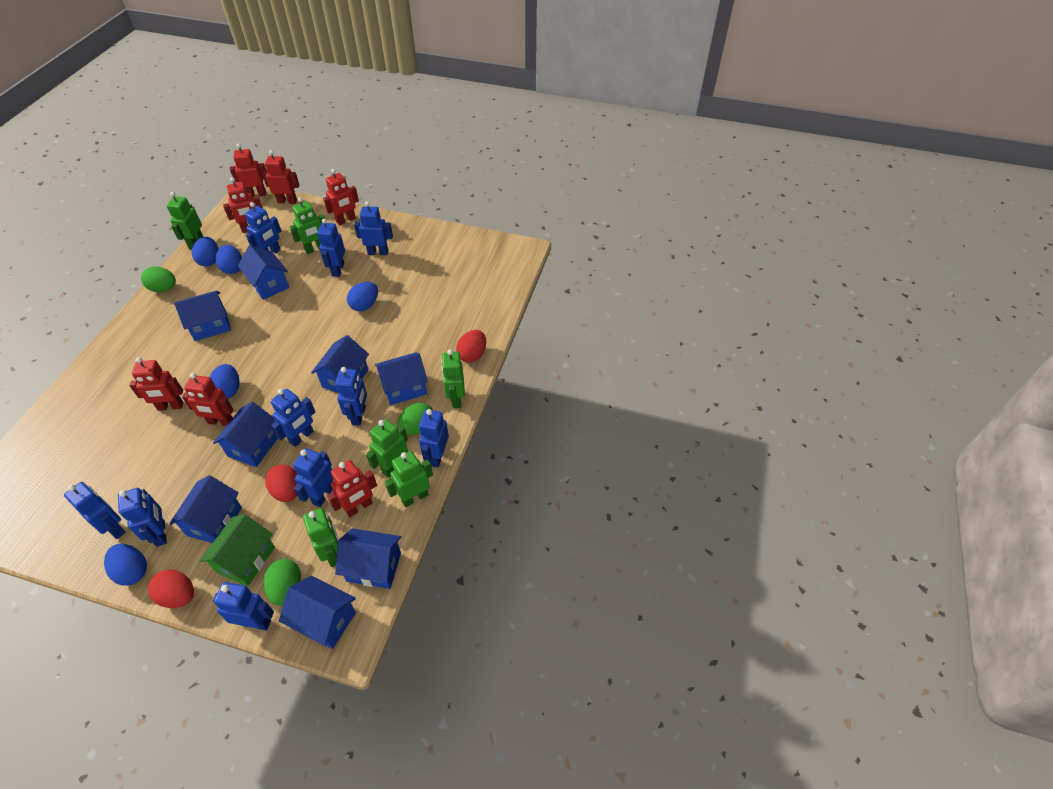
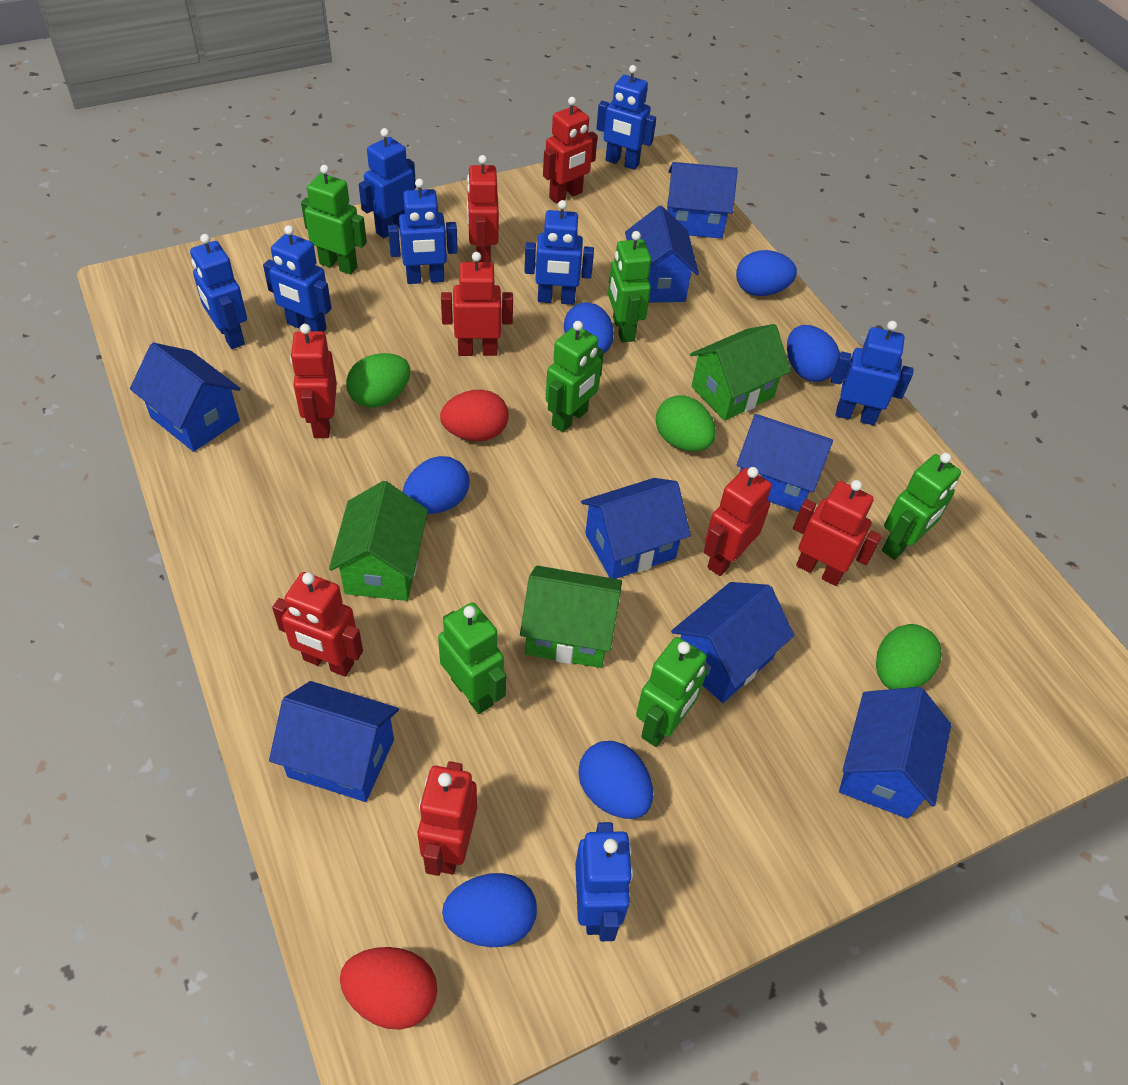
blue egg: [104,544,147,586] [192,237,218,266] [210,364,240,399] [216,245,242,274] [347,282,378,311] = 5 -> [403,456,470,514] [442,873,537,947] [564,302,614,353] [579,741,653,819] [736,250,797,296] [787,325,840,382] = 6
blue robot: [64,482,126,539] [118,488,167,547] [213,582,274,630] [245,202,281,254] [271,389,315,447] [293,448,333,507] [317,219,345,277] [335,367,367,426] [354,201,393,255] [419,409,449,467] = 10 -> [190,234,247,349] [263,225,332,332] [359,128,416,238] [388,179,458,284] [524,200,594,305] [575,822,633,941] [596,65,656,170] [831,321,914,425] = 8
green house: [199,514,275,586] = 1 -> [329,481,428,601] [520,566,622,668] [690,324,791,421] = 3
red egg: [148,569,194,608] [265,464,297,502] [456,330,486,363] = 3 -> [340,947,437,1030] [440,390,509,441] = 2
red robot: [129,357,183,411] [182,373,233,426] [223,177,263,233] [230,144,266,197] [262,150,300,204] [323,169,359,225] [327,460,377,517] = 7 -> [272,572,363,677] [290,324,337,438] [418,761,477,876] [441,252,513,356] [467,155,499,262] [543,97,597,204] [704,467,772,576] [793,480,882,586] = 8

